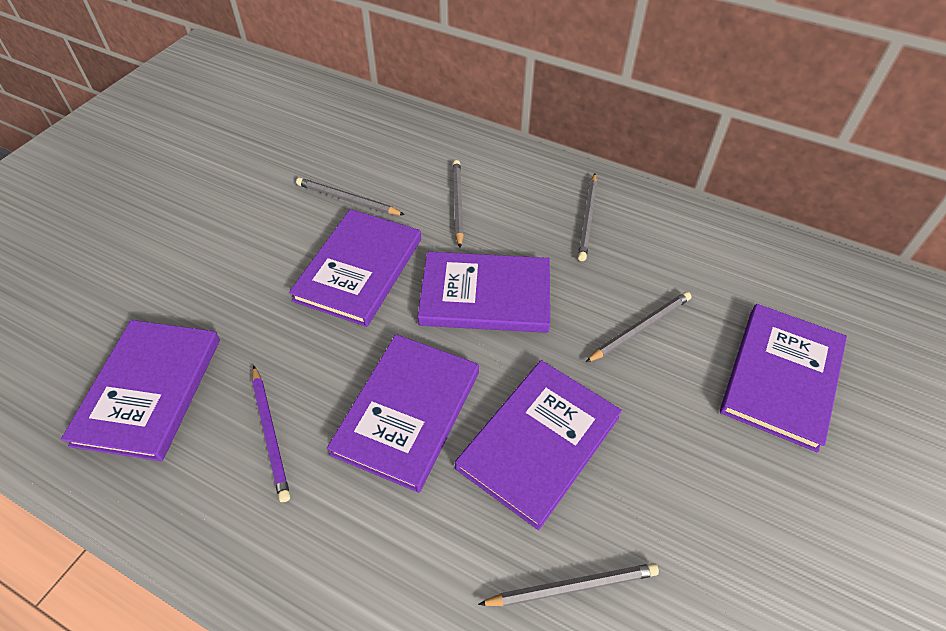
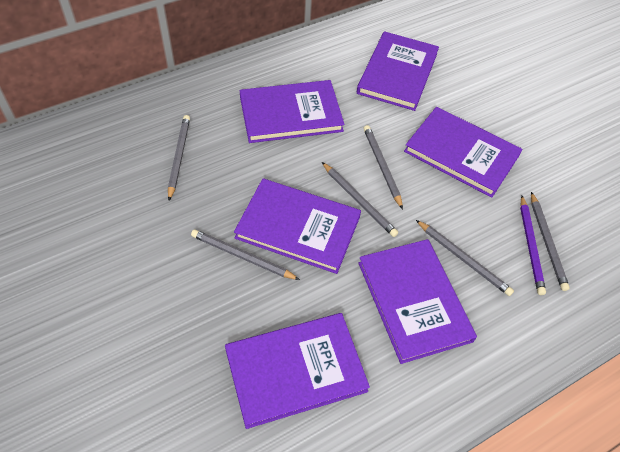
grey pencil: [296,177,405,215] [452,160,464,248] [478,563,659,606] [578,173,597,261] [585,292,691,363] = 5 -> [168,115,190,201] [191,229,300,280] [322,162,398,237] [363,125,403,209] [416,220,514,296] [531,192,570,291] = 6

